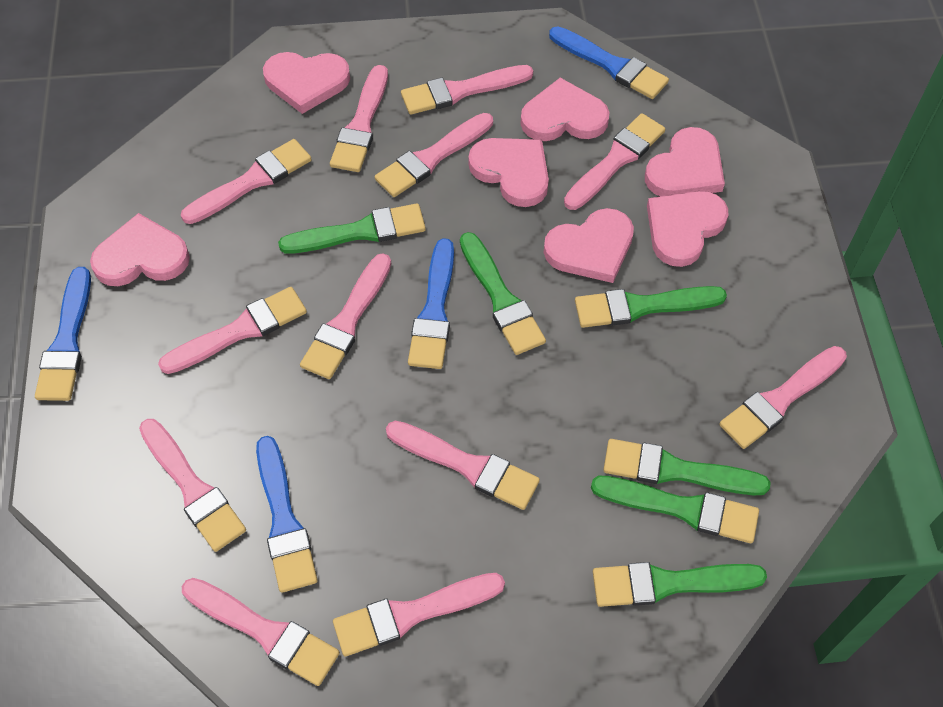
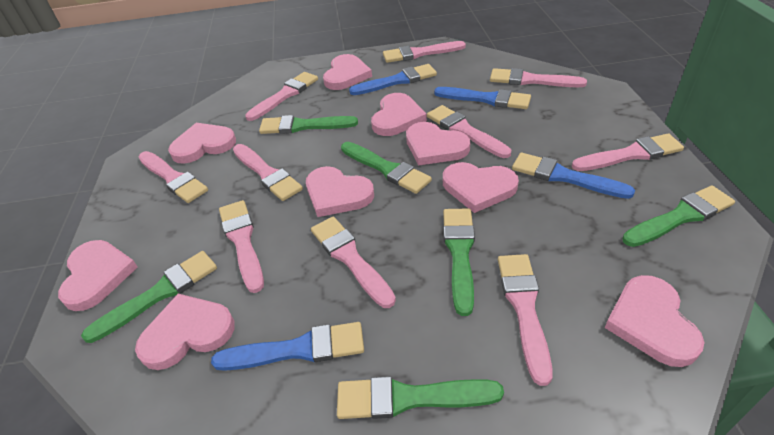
pink brush: [139,419,246,552] [158,287,307,374] [181,139,312,224] [182,578,340,686] [300,253,391,379] [330,65,388,172] [333,573,505,656] [375,113,493,197] [386,421,540,510] [401,65,533,115] [564,113,665,210] [719,346,847,449] = 12 -> [139,151,208,203] [219,200,264,293] [233,144,303,201] [245,72,318,121] [311,216,396,308] [383,41,466,63] [427,105,511,158] [490,68,587,87] [498,254,553,386] [572,133,684,171] = 10
pink heart: [90,213,190,286] [263,52,350,114] [468,138,549,207] [521,78,609,141] [544,208,634,283] [645,127,725,197] [647,191,729,267] = 7 -> [58,240,138,311] [135,294,235,370] [168,123,236,164] [306,166,374,217] [323,54,372,90] [371,93,427,136] [406,122,470,166] [443,162,519,213] [605,275,705,367] = 9

